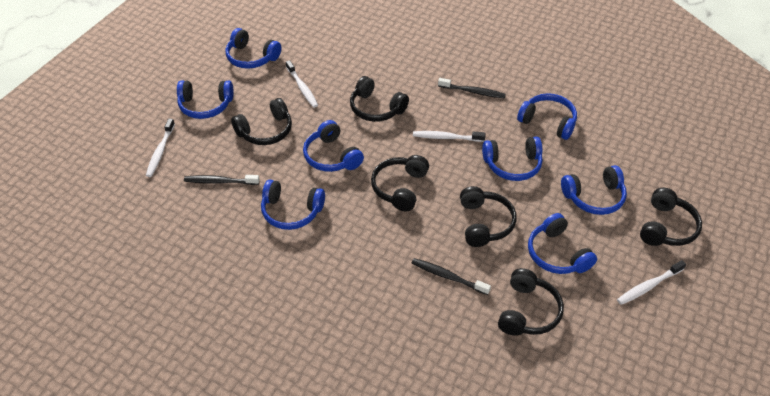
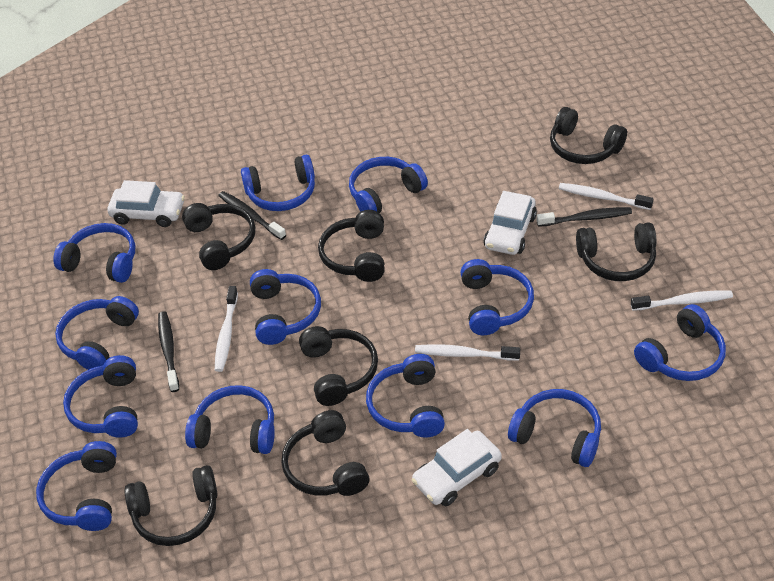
black headphones: [231,98,292,145] [350,76,409,122] [371,155,429,212] [460,186,517,247] [498,268,564,336] [640,188,702,246] = 6 -> [124,465,218,546] [182,203,255,270] [281,410,369,496] [299,326,378,406] [318,210,385,282] [550,107,627,164] [576,222,656,281] = 7
blue headphones: [177,80,234,119] [225,28,281,69] [261,180,325,230] [303,120,364,172] [482,137,543,181] [517,93,577,140] [528,213,597,274] [561,165,627,215] = 8 -> [36,441,117,531] [53,223,135,283] [55,296,139,370] [63,355,138,438] [185,385,275,454] [241,155,315,211] [250,269,321,345] [349,157,428,213] [366,354,445,438] [460,259,534,335] [508,389,601,467] [634,304,726,381] = 12
white car: none = 0 -> [107,180,185,227] [412,429,502,506] [484,191,537,255] = 3

